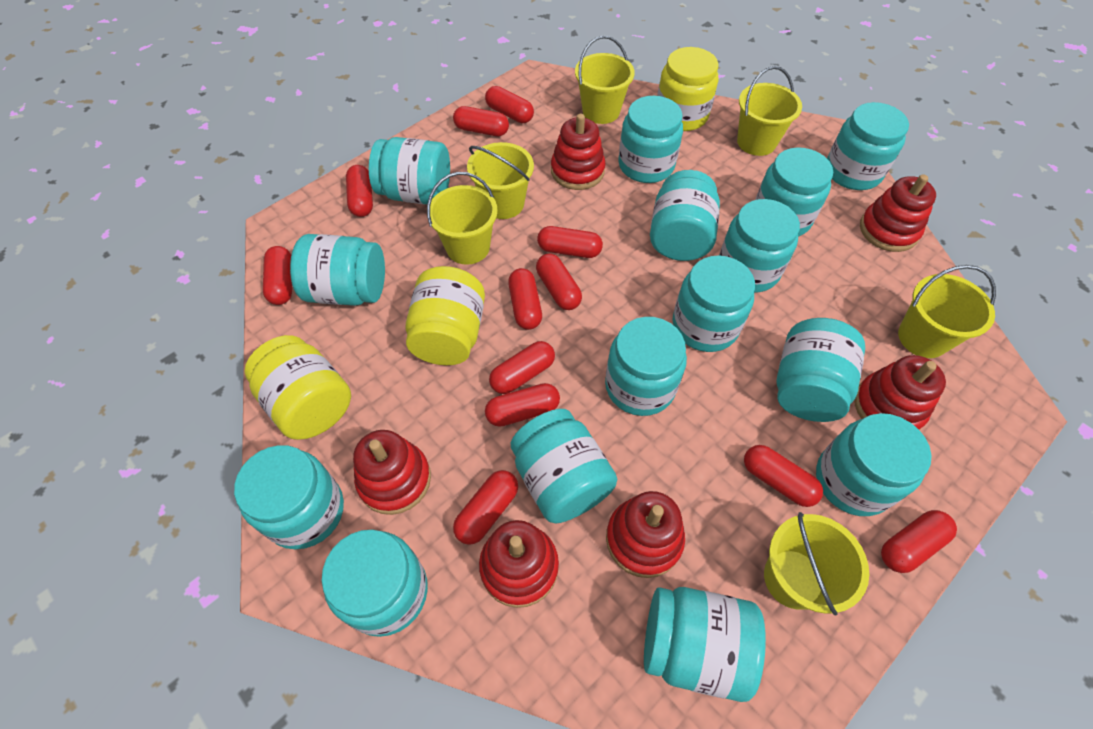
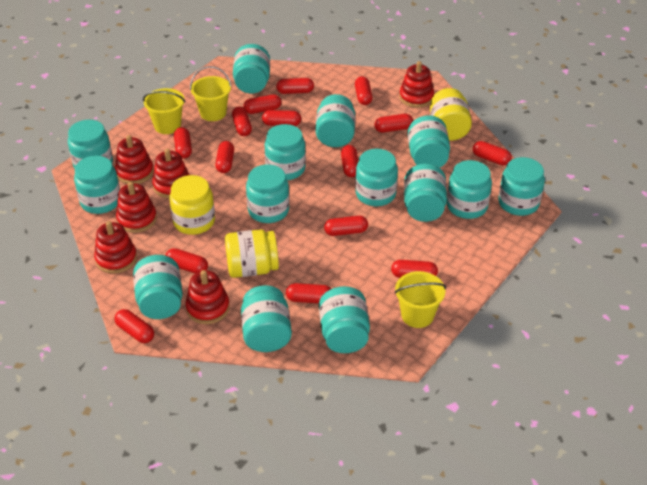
red capsule: [263,246,292,305] [346,165,373,217] [453,106,509,136] [453,470,518,545] [485,86,534,123] [485,383,560,427] [489,341,555,394] [508,268,542,330] [536,254,582,310] [537,226,603,258] [744,445,823,507] [881,510,957,573] = 12 -> [114,309,154,343] [165,248,208,273] [174,127,192,158] [215,141,234,173] [232,106,252,136] [243,94,281,114] [262,110,301,126] [276,78,314,94] [286,283,331,303] [324,216,368,236] [341,145,359,177] [355,76,372,105] [374,114,413,133] [391,260,438,278] [473,141,512,166] = 15
turquoise jar: [234,445,344,549] [290,234,385,306] [321,529,428,637] [369,137,450,205] [511,409,617,523] [605,317,687,416] [618,96,683,183] [644,587,766,702] [650,170,720,261] [672,256,755,352] [719,199,800,293] [755,147,833,237] [776,318,865,422] [816,413,932,516] [827,102,909,190] = 15 -> [68,120,113,169] [74,156,120,214] [133,255,183,319] [233,44,270,94] [241,285,292,352] [246,164,289,223] [265,124,306,180] [315,94,355,147] [319,286,370,353] [355,149,398,206] [404,164,447,222] [407,115,450,168] [447,160,492,219] [498,157,545,216] = 14
yellow bucket: [427,172,498,265] [467,142,534,219] [575,36,635,124] [737,66,802,156] [764,512,869,615] [898,265,996,358] = 6 -> [143,88,185,134] [190,66,232,121] [394,271,446,328] = 3

